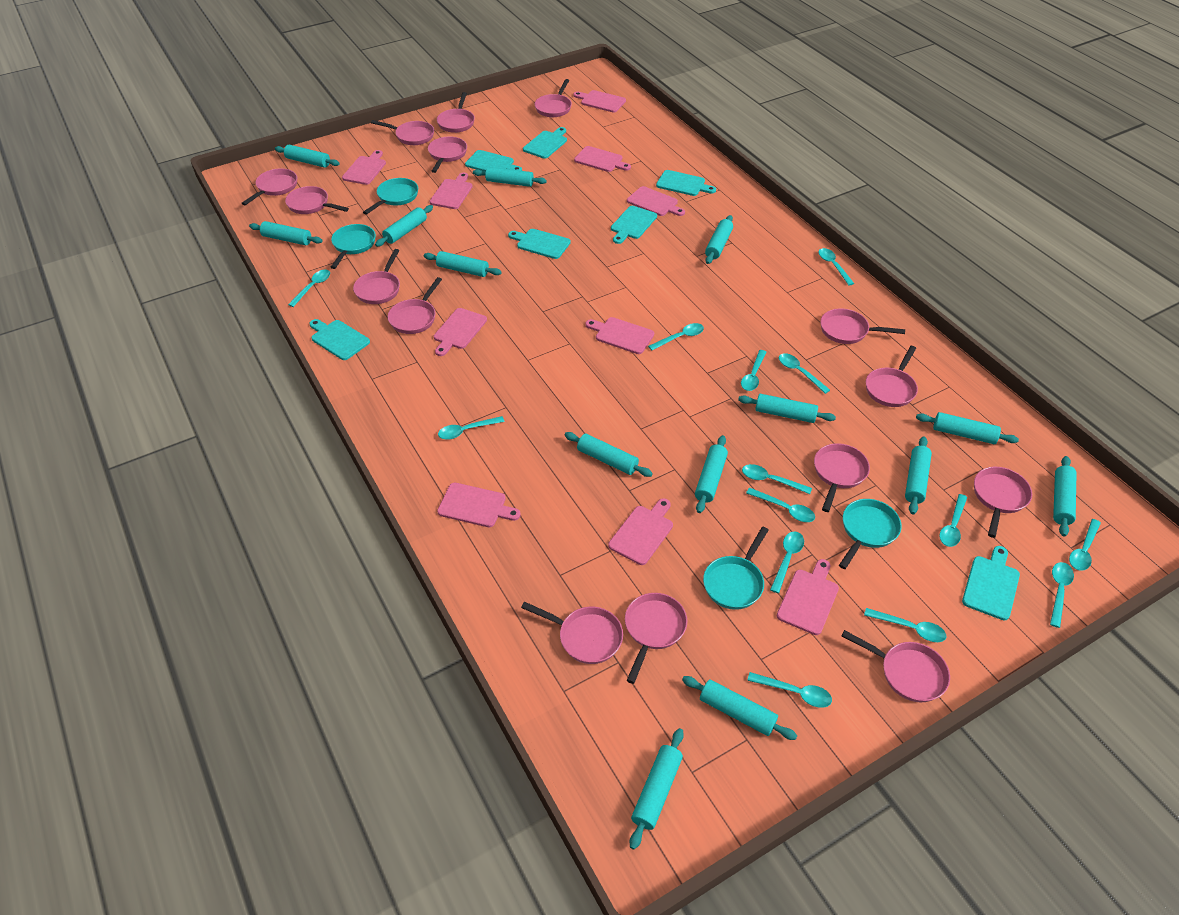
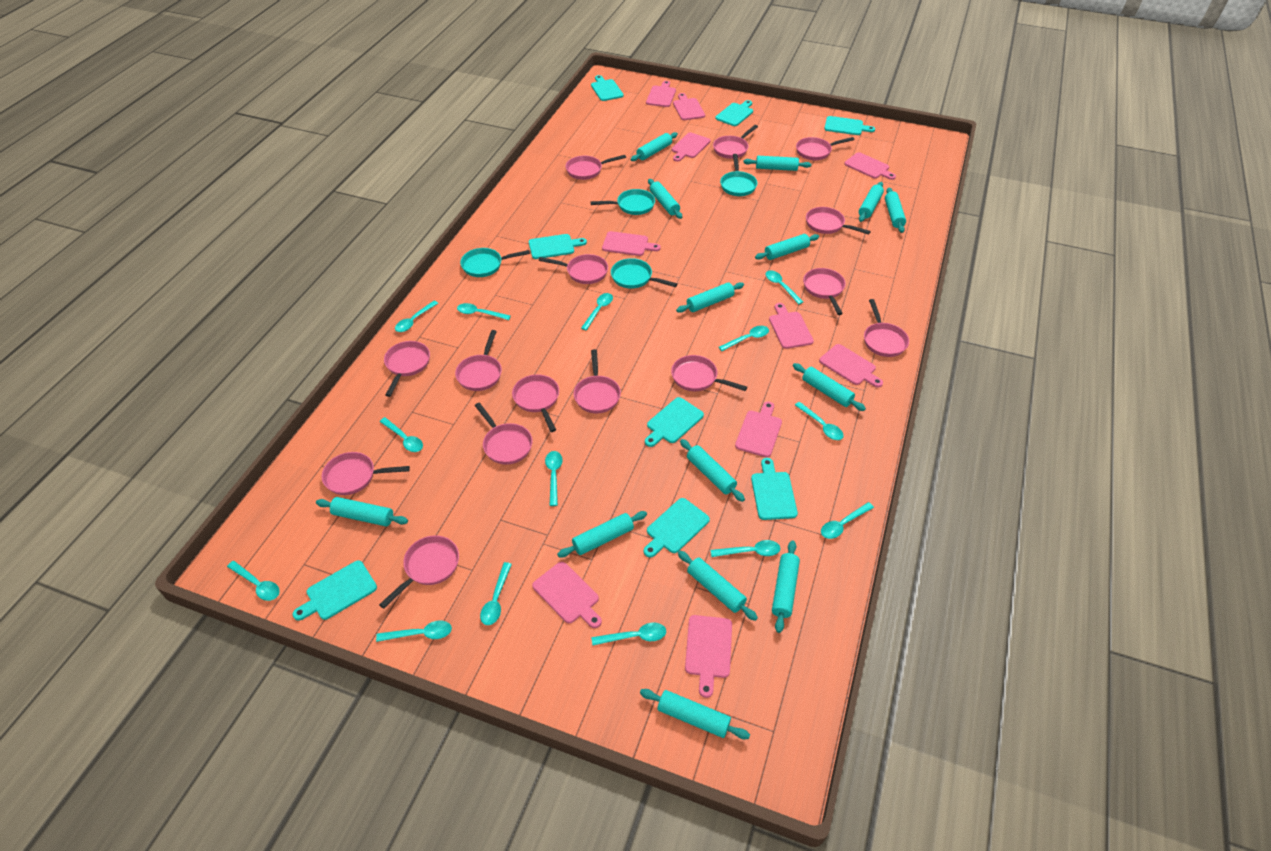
turquoise cutting board: [309,319,370,360] [465,150,522,172] [508,229,571,259] [523,127,567,159] [611,206,657,244] [656,170,716,196] [962,546,1020,620] = 7 -> [292,560,377,621] [529,234,587,259] [591,75,624,101] [644,498,710,558] [645,397,704,447] [715,100,753,126] [751,458,798,520] [824,116,875,135] = 8

